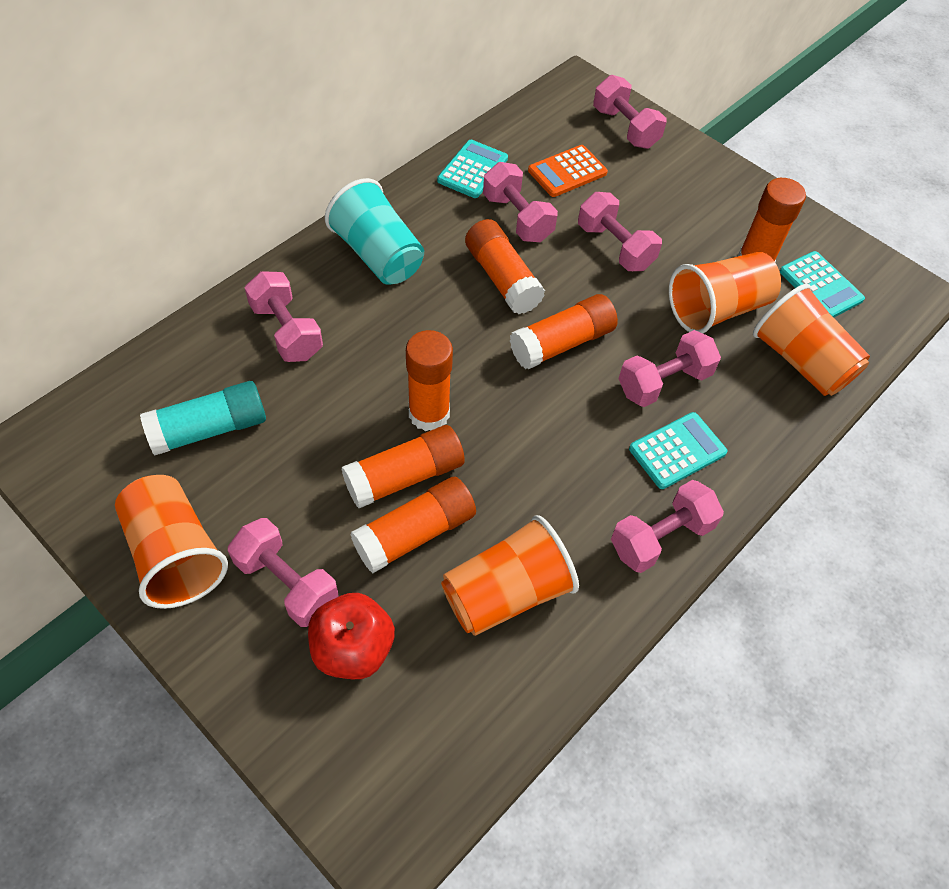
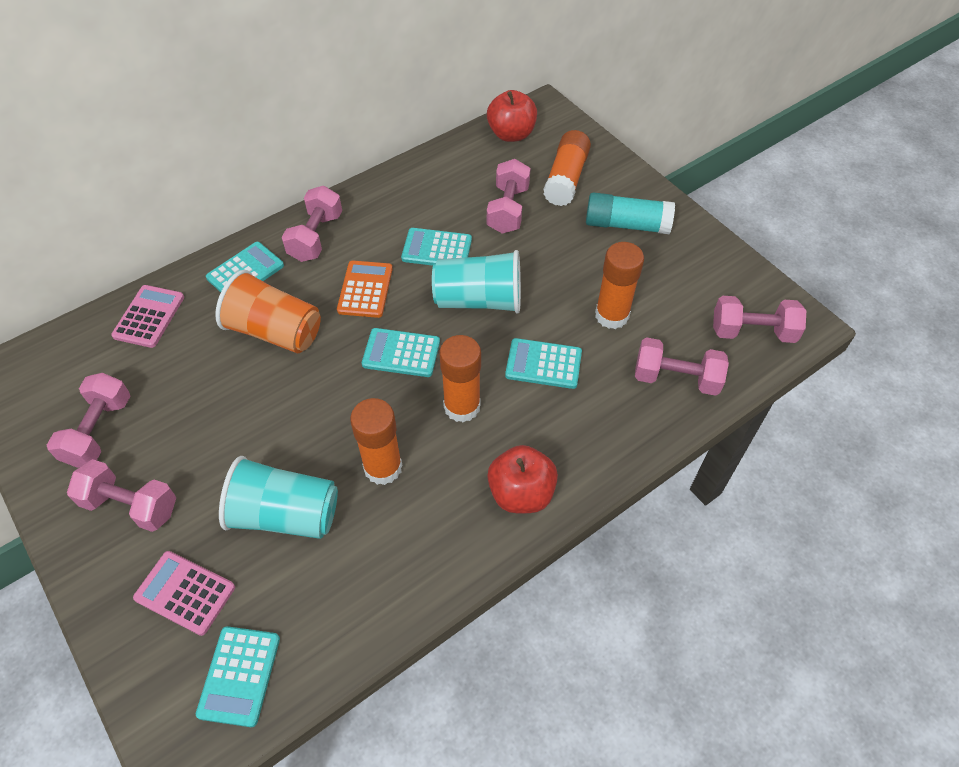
orange cup: [115,475,228,609] [441,515,579,636] [669,252,781,333] [753,284,870,396] = 4 -> [215,270,321,353] = 1
orange glue stick: [342,425,465,508] [350,477,476,573] [406,330,453,431] [465,219,545,314] [510,294,618,369] [737,178,806,262] = 6 -> [350,398,402,485] [439,335,481,423] [543,130,591,206] [595,242,644,329] = 4
pink calculator: none = 0 -> [111,285,184,348] [133,551,235,636] = 2
pink dumbbell: [228,518,339,627] [245,271,323,362] [483,162,558,242] [578,192,662,271] [593,75,667,149] [611,480,724,573] [618,330,721,407] = 7 -> [47,373,130,468] [67,459,176,532] [282,186,342,262] [487,159,531,234] [635,337,729,396] [713,296,807,343] = 6
red apple: [308,593,395,679] = 1 -> [487,90,537,142] [487,445,558,513] = 2
turquoise calculator: [437,140,508,198] [629,412,728,489] [780,251,865,318] = 3 -> [196,626,280,727] [206,242,284,292] [362,328,440,377] [401,228,472,266] [505,338,582,389] = 5
turquoise cup: [325,178,424,285] = 1 -> [219,456,338,539] [432,250,521,314] = 2

